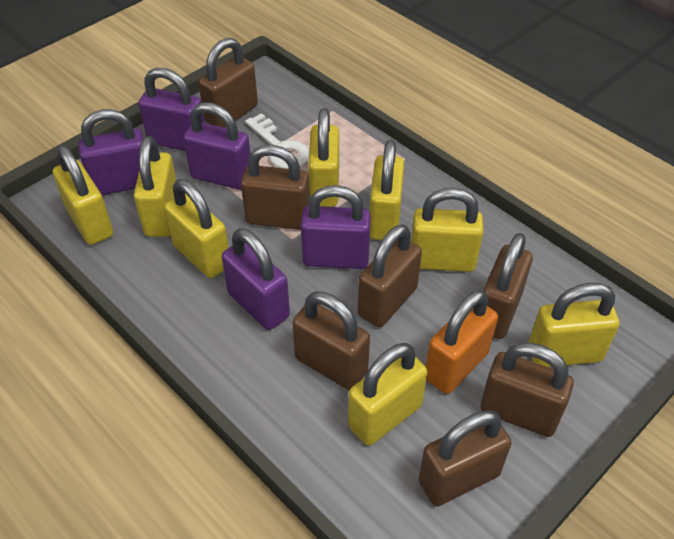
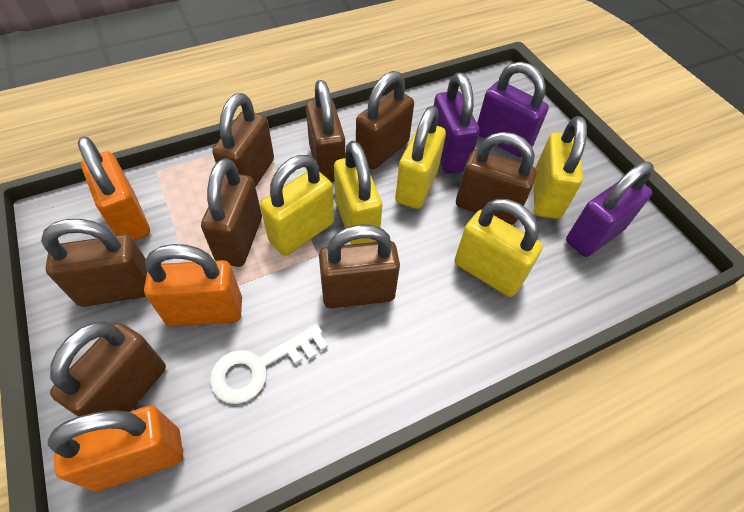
brown padlock: [198,38,258,128] [241,145,310,230] [292,292,370,390] [358,224,422,327] [419,410,512,506] [480,343,574,437] [483,233,533,339] = 7 -> [41,219,147,307] [50,321,166,417] [201,158,262,267] [212,93,274,187] [306,80,345,182] [319,224,400,308] [356,71,414,169] [456,132,537,224] = 8
orange padlock: [426,290,498,394] = 1 -> [48,406,183,492] [78,136,150,241] [144,244,242,327] = 3
purple padlock: [78,109,143,195] [139,68,205,151] [183,102,250,190] [222,228,290,330] [301,185,371,269] = 5 -> [434,73,480,174] [477,62,549,157] [566,161,654,257] = 3
yellow padlock: [53,145,113,245] [134,136,176,237] [164,179,229,278] [308,108,339,207] [348,343,427,446] [370,140,404,240] [411,188,484,272] [528,283,620,367] = 8 -> [260,155,334,256] [334,141,382,244] [395,106,446,209] [455,199,543,297] [534,116,587,219] = 5

